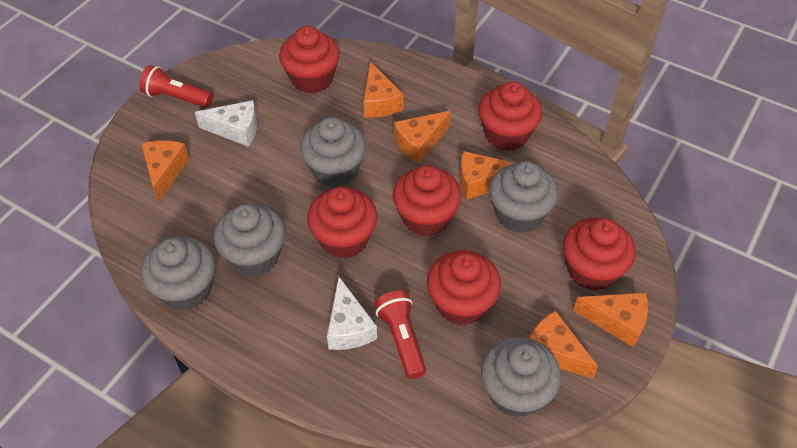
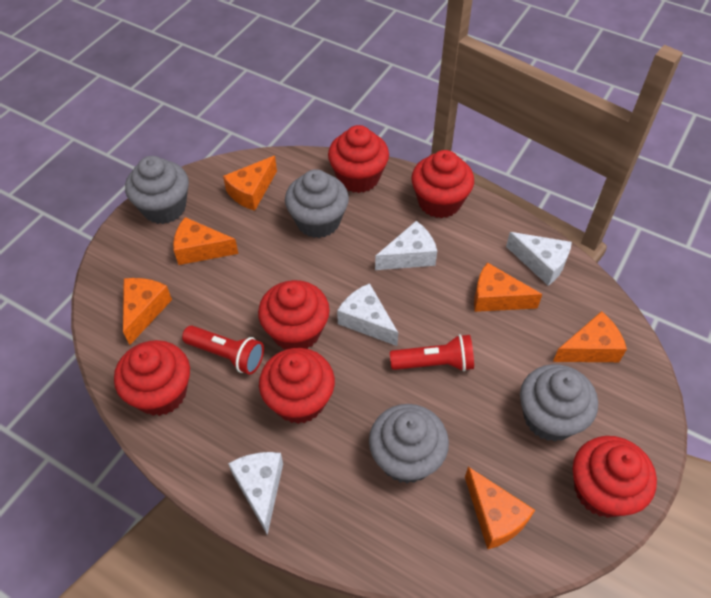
grey cupcake: [141,236,215,311] [214,204,285,276] [300,117,366,187] [481,337,561,418] [489,161,558,233] = 5 -> [125,156,189,224] [285,169,349,238] [369,404,449,483] [520,364,598,442] = 4
white cheese: [195,100,257,147] [327,277,377,350] = 2 -> [228,452,283,535] [337,283,398,346] [375,221,437,270] [506,232,572,286] = 4

